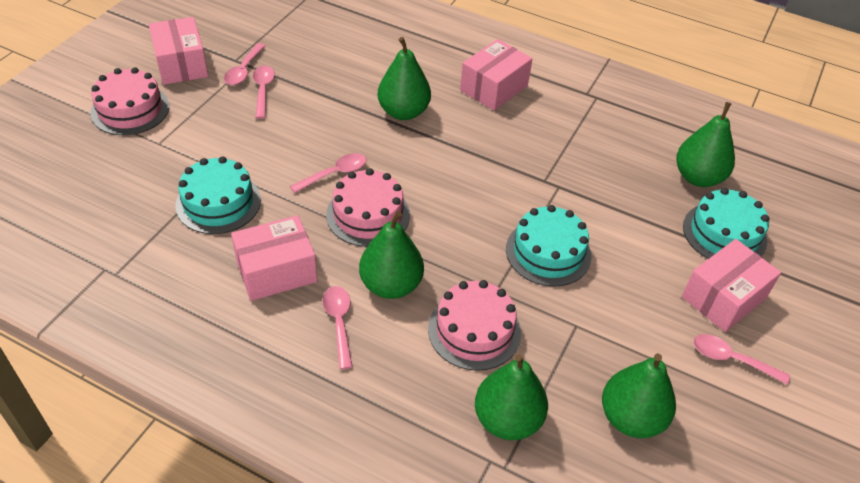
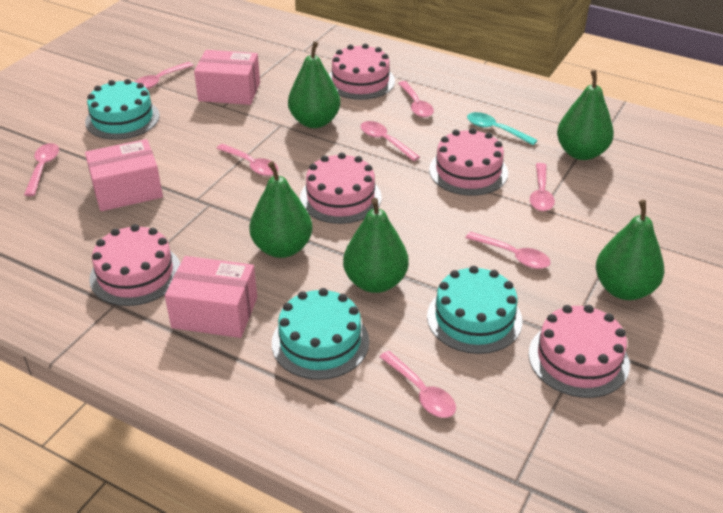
pink box: [149,17,208,85] [231,215,317,301] [460,39,532,110] [682,239,781,332] = 4 -> [85,139,163,211] [165,256,257,338] [194,50,260,105] = 3
pink cake: [90,67,169,135] [326,168,410,247] [428,280,521,371] = 3 -> [89,224,180,306] [300,153,382,224] [329,44,395,100] [429,128,508,196] [528,305,630,398] = 5
pink spoon: [224,43,266,85] [253,65,275,119] [290,153,367,193] [323,286,353,369] [693,334,790,385] = 5 -> [24,143,59,196] [135,62,194,89] [216,144,278,176] [360,121,420,161] [379,351,456,418] [398,81,434,118] [465,232,551,269] [530,163,555,211] = 8
turquoise spoon: none = 0 -> [467,112,538,145] = 1

